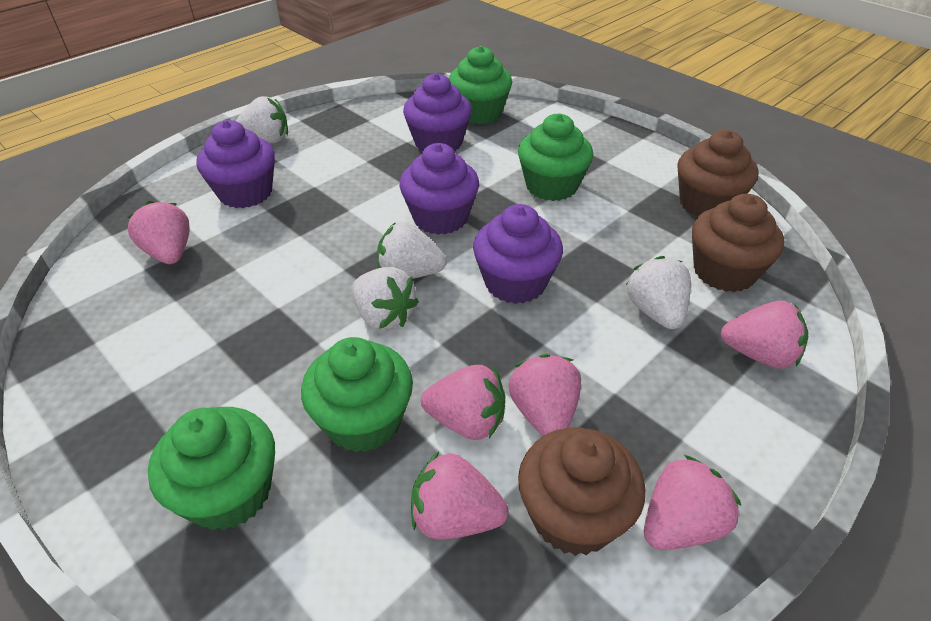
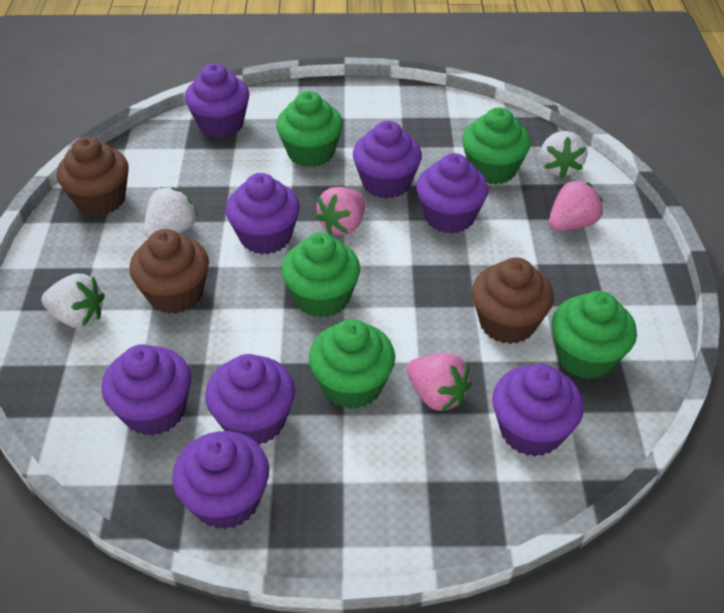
green cupcake: [148,407,275,531] [301,337,413,452] [449,46,512,124] [518,113,593,201] = 4 -> [276,91,343,167] [281,233,360,318] [309,319,395,409] [462,107,531,185] [552,291,637,380] = 5
pink strawberry: [128,201,190,264] [411,452,509,539] [421,365,505,440] [509,354,581,436] [644,455,741,550] [721,301,808,368] = 6 -> [315,187,365,235] [407,353,472,412] [549,180,603,231] = 3
purple cupcake: [196,120,275,208] [400,143,479,235] [403,73,472,152] [473,204,563,304] = 4 -> [101,344,191,436] [172,431,269,529] [185,64,250,138] [205,354,295,445] [226,173,300,255] [353,121,422,199] [416,153,489,234] [492,364,584,457] = 8
white strawberry: [236,96,288,143] [352,267,419,330] [377,222,446,279] [626,256,691,329] = 4 -> [42,274,105,328] [144,187,198,239] [540,131,587,178] = 3

